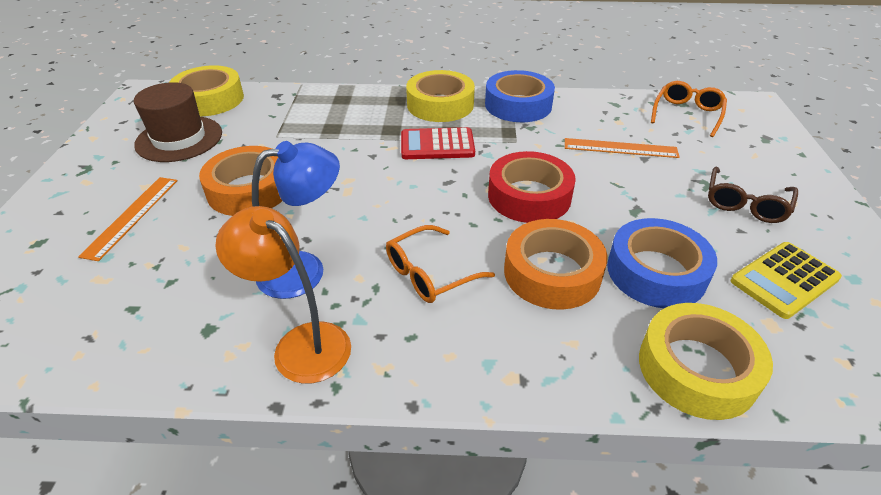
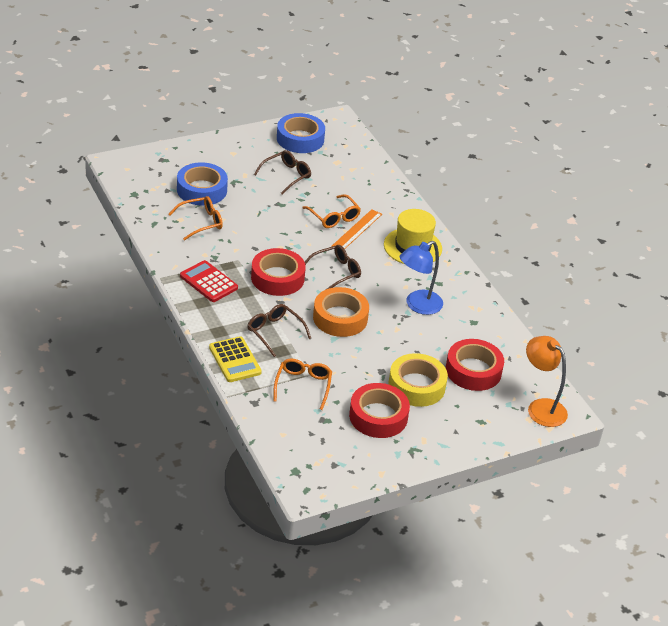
brown glasses: [708,166,798,223] = 1 -> [247,304,311,357] [254,150,311,194] [305,245,361,289] = 3
brown hat: [134,82,222,162] = 1 -> none = 0
orange glasses: [386,225,495,303] [651,81,727,137] = 2 -> [169,196,223,240] [273,359,332,410] [302,194,361,228] = 3
orange ruler: [78,177,178,261] [565,138,680,158] = 2 -> [331,209,382,249] = 1
orange tape: [199,146,282,216] [504,219,608,310] = 2 -> [313,287,369,337] = 1
red tape: [488,151,576,223] = 1 -> [251,248,306,296] [349,383,410,438] [446,339,504,391] = 3
yellow hat: none = 0 -> [384,209,442,264] = 1
yellow tape: [170,65,244,116] [406,70,475,122] [639,303,773,420] = 3 -> [388,353,448,407] = 1

